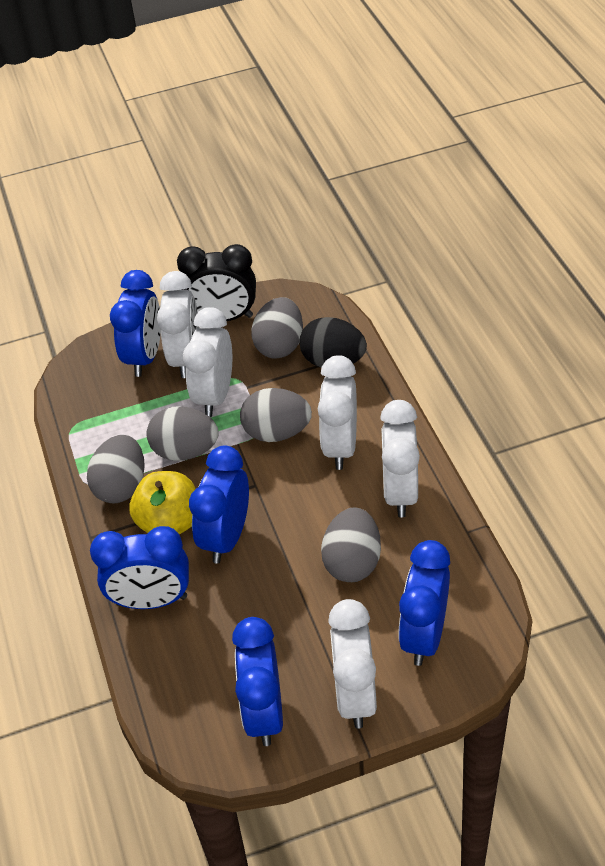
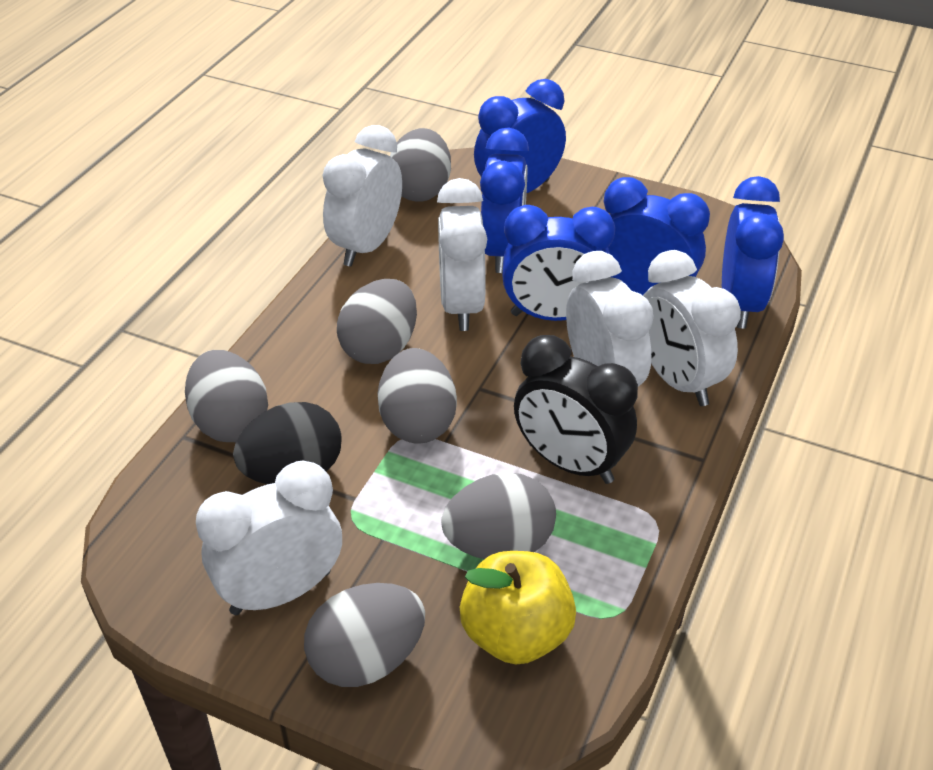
grey egg: [87,435,145,503] [146,406,218,461] [240,388,312,442] [251,297,303,359] [321,508,381,582] = 5 -> [185,350,268,442] [304,583,425,687] [337,279,417,364] [378,348,457,443] [390,128,451,202] [441,472,556,559] = 6

